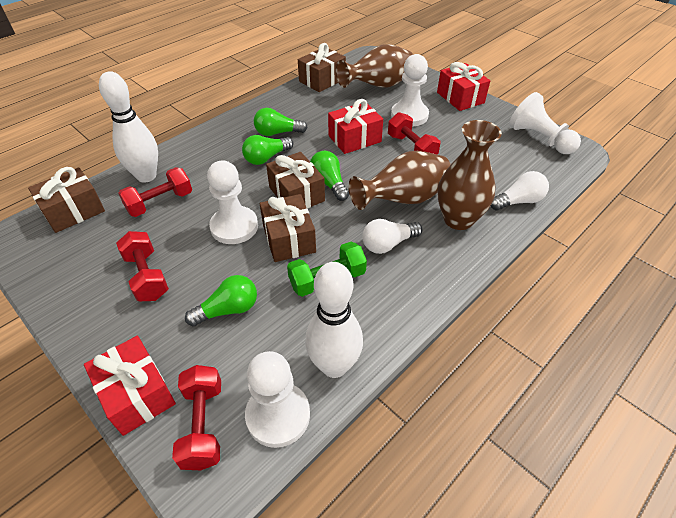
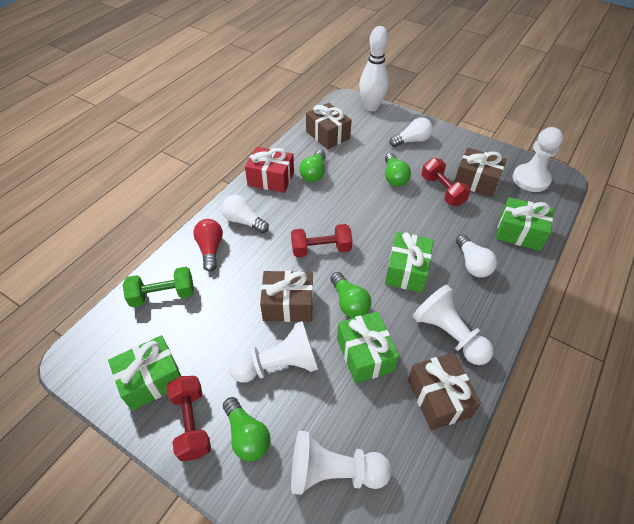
brown vase: [336,44,413,88] [349,151,451,210] [438,120,502,230] = 3 -> none = 0
green gift: none = 0 -> [108,335,181,411] [337,311,399,384] [385,232,434,293] [496,197,553,251] = 4
red dumbbell: [116,231,169,301] [118,167,192,217] [172,365,221,470] [388,112,440,155] = 4 -> [166,376,211,461] [291,224,353,257] [421,158,471,206] = 3
red gift: [84,336,176,436] [328,99,383,154] [437,62,490,111] = 3 -> [245,147,294,193] = 1
red light bulb: none = 0 -> [193,219,223,272] = 1
white bowling pin: [99,71,158,183] [305,262,363,378] = 2 -> [359,26,389,111] = 1
white light bulb: [362,219,422,254] [490,171,549,211] = 2 -> [221,195,269,233] [389,117,433,147] [456,234,497,278] = 3

